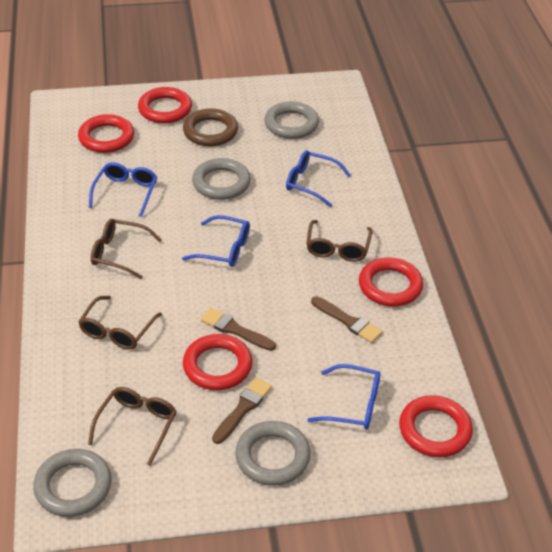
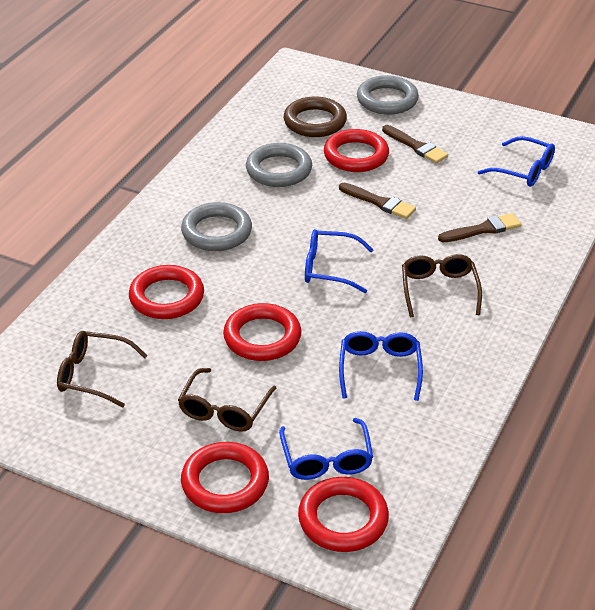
brown glasses: [78,296,162,349] [88,387,177,466] [91,219,161,279] [306,220,372,262] = 4 -> [57,331,148,407] [178,368,276,432] [402,254,482,317] = 3
grey ring: [33,449,112,517] [192,158,251,200] [235,421,311,486] [264,101,319,139] = 4 -> [181,202,252,251] [246,143,312,187] [357,75,419,115] = 3

